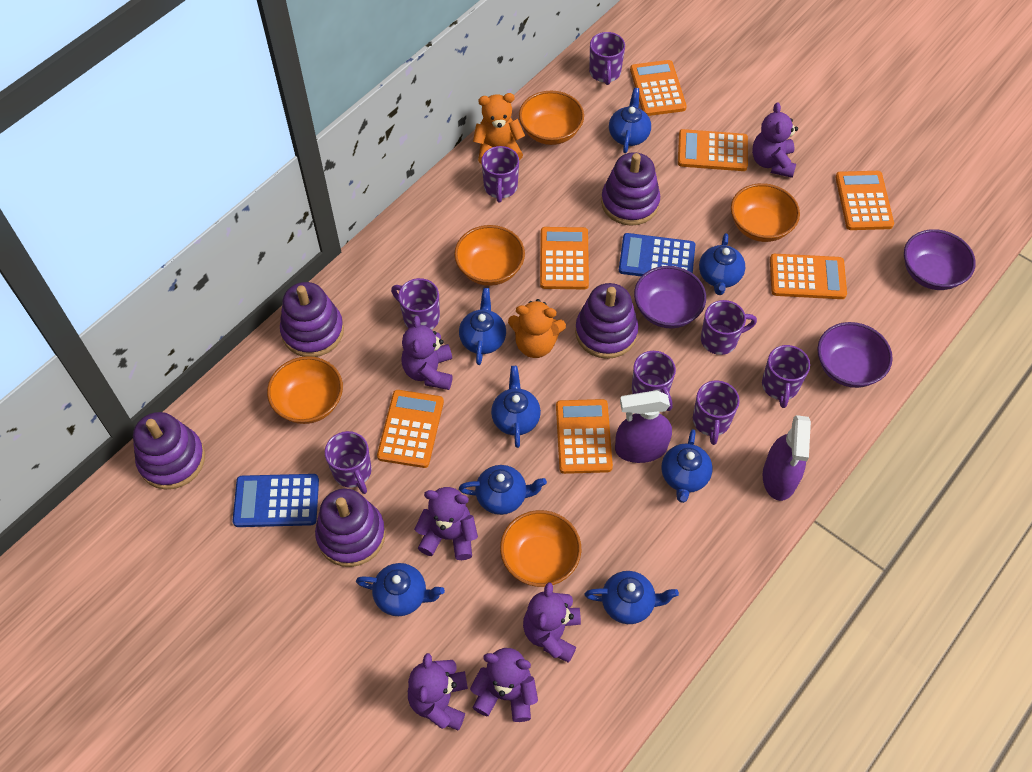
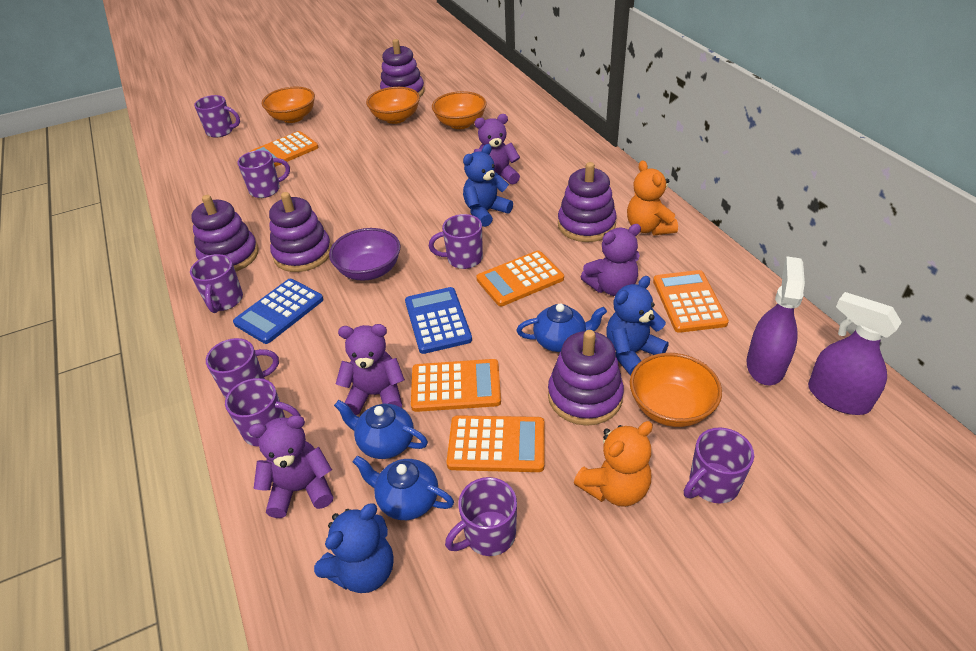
blue teapot: [356,563,445,616] [459,288,506,365] [459,465,547,515] [491,366,541,448] [585,571,679,624] [609,88,651,153] [662,429,712,503] [699,233,745,295] = 8 -> [334,400,428,459] [353,456,454,520] [517,303,607,352] = 3
blue teddy bear: none = 0 -> [314,503,394,593] [463,144,513,227] [606,276,669,376] = 3
orange bowl: [267,356,343,424] [454,225,525,286] [500,510,581,587] [519,91,584,145] [731,183,800,242] = 5 -> [262,87,315,123] [366,87,420,124] [432,91,487,129] [630,353,722,427] = 4
orange calculator: [377,390,444,468] [540,227,589,289] [556,399,613,474] [630,60,687,116] [678,129,748,171] [770,254,847,299] [835,171,894,230] = 7 -> [250,131,319,167] [411,359,501,412] [447,415,545,472] [476,250,564,306] [653,270,729,333] = 5
purple bowl: [634,266,706,328] [817,322,893,388] [904,229,976,290] = 3 -> [329,228,401,281] = 1
purple teddy bear: [401,316,453,390] [408,653,468,730] [414,487,478,560] [470,648,538,722] [523,582,581,663] [752,103,798,178] = 6 -> [249,415,333,518] [336,324,405,415] [474,114,520,185] [581,224,641,296] = 4

